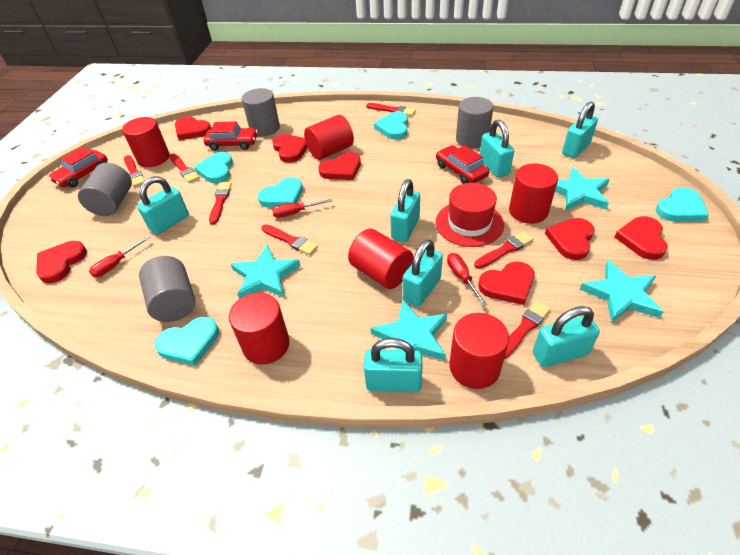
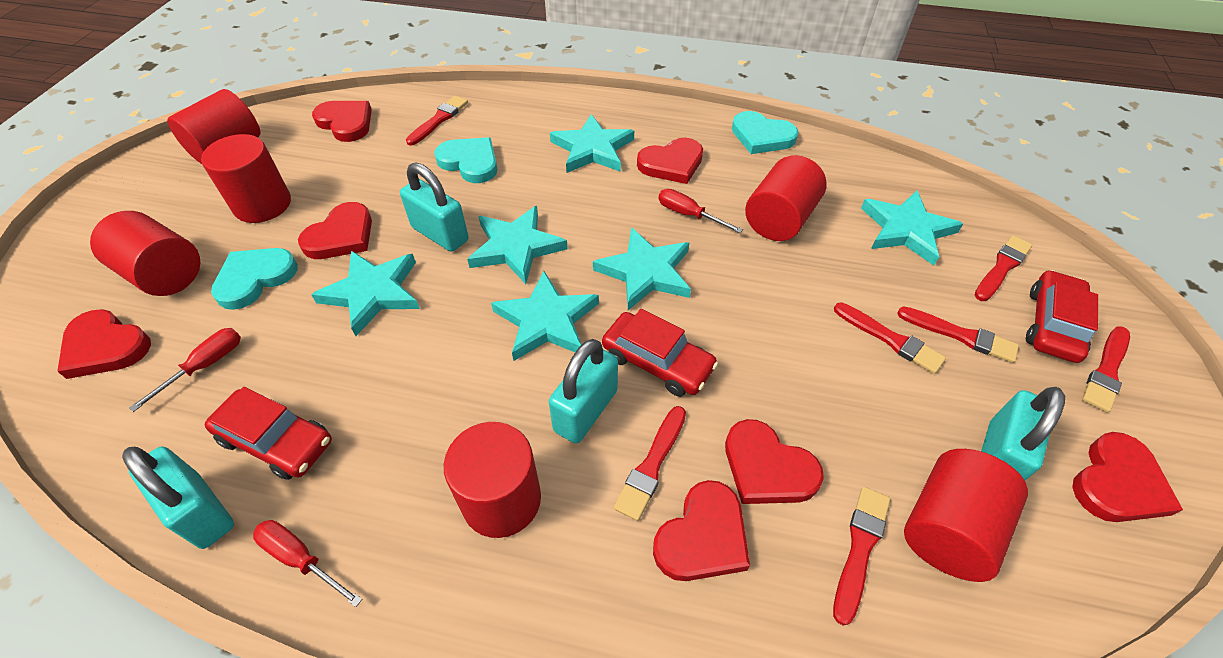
grey cylinder: [78,163,132,216] [139,256,196,322] [242,88,280,136] [456,97,493,148] = 4 -> none = 0
red hat: [436,183,504,247] = 1 -> none = 0
turquoise heart: [154,316,219,366] [194,152,233,183] [258,177,303,208] [374,112,408,140] [656,187,709,222] = 5 -> [211,248,298,310] [434,137,497,183] [732,111,799,154] = 3
turquoise padlock: [137,176,189,235] [364,338,422,392] [390,179,420,242] [403,239,443,307] [480,120,514,178] [533,306,600,367] [562,102,598,158] = 7 -> [122,446,234,549] [400,162,469,252] [549,339,618,444] [981,387,1065,480] = 4
turquoise star: [231,244,301,299] [371,300,447,360] [555,167,610,211] [580,260,663,322] = 4 -> [311,251,420,336] [467,206,568,284] [491,271,599,361] [550,114,634,173] [593,227,691,310] [861,190,963,266] = 6

